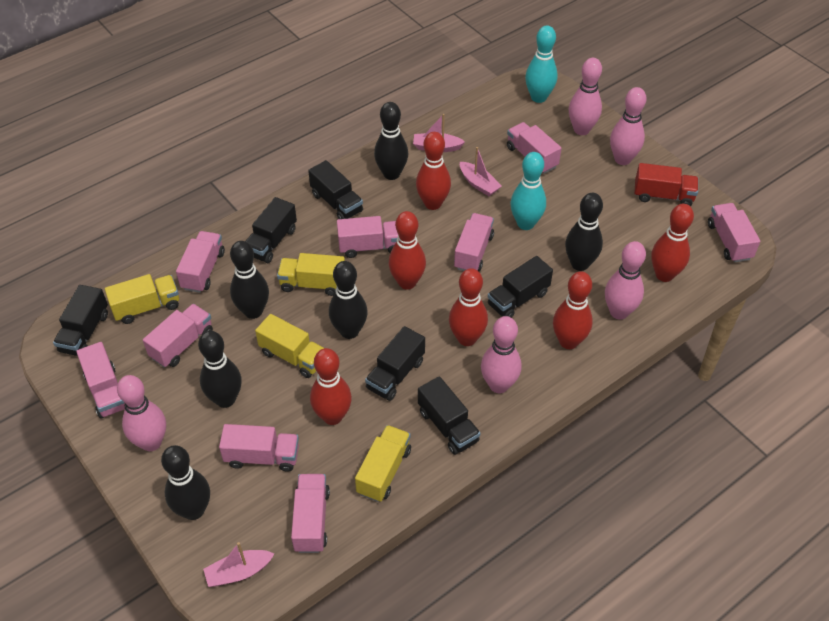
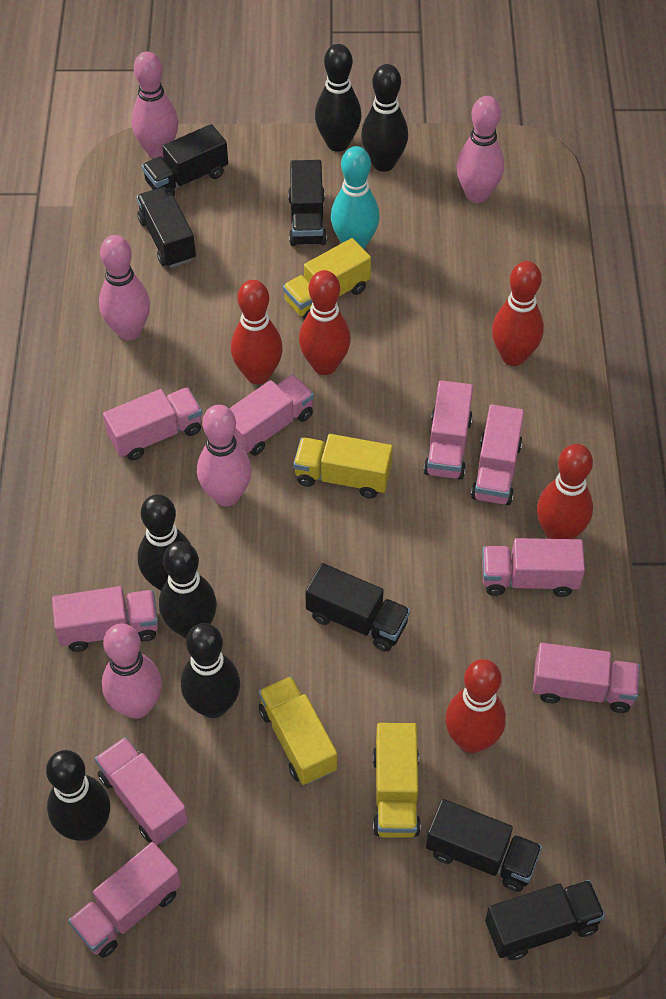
pink boat: [203,542,274,587] [413,114,465,152] [460,147,502,196] = 3 -> none = 0
red bowling pin: [310,348,352,425] [389,211,426,290] [416,132,451,210] [449,268,488,346] [553,271,593,349] [651,204,694,282] = 6 -> [231,280,283,384] [299,270,351,375] [445,659,506,753] [492,261,544,366] [537,444,593,539] = 5
red truck: [634,163,698,206] = 1 -> none = 0
turquoise bowling pin: [510,152,546,230] [525,25,558,103] = 2 -> [331,146,380,249] = 1

